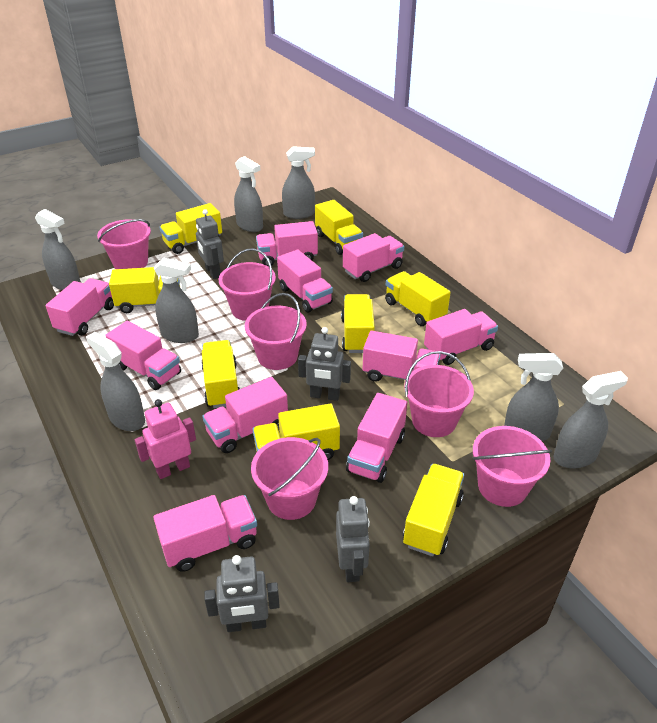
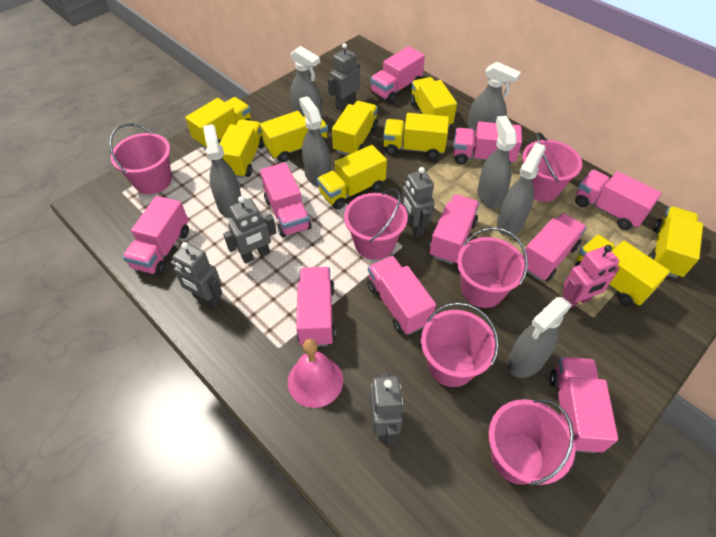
grey robot: [196,209,224,279] [204,555,280,632] [298,327,351,401] [336,496,370,582] = 4 -> [170,242,223,308] [223,196,277,263] [328,43,360,111] [369,372,403,444] [401,167,435,237] = 5
pink bell: none = 0 -> [288,339,343,408] = 1
yellow truck: [109,267,180,313] [159,203,222,254] [201,340,240,408] [253,404,340,460] [315,200,363,255] [341,294,375,353] [385,271,451,326] [403,464,464,557] = 8 -> [185,97,251,149] [219,119,265,178] [260,111,328,162] [317,145,387,209] [332,101,378,155] [383,113,449,159] [410,77,457,127] [575,234,670,306] [650,206,703,278] = 9

